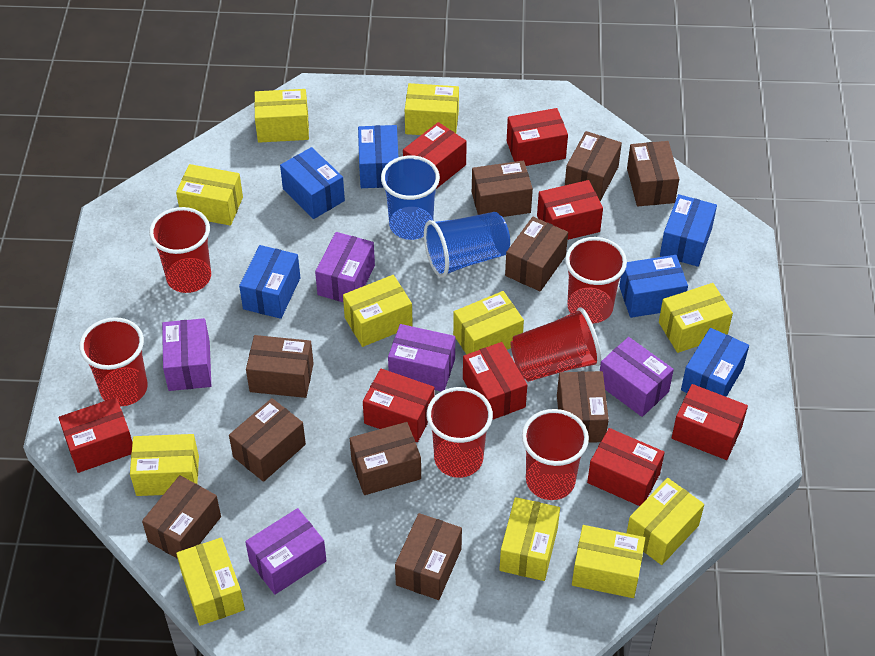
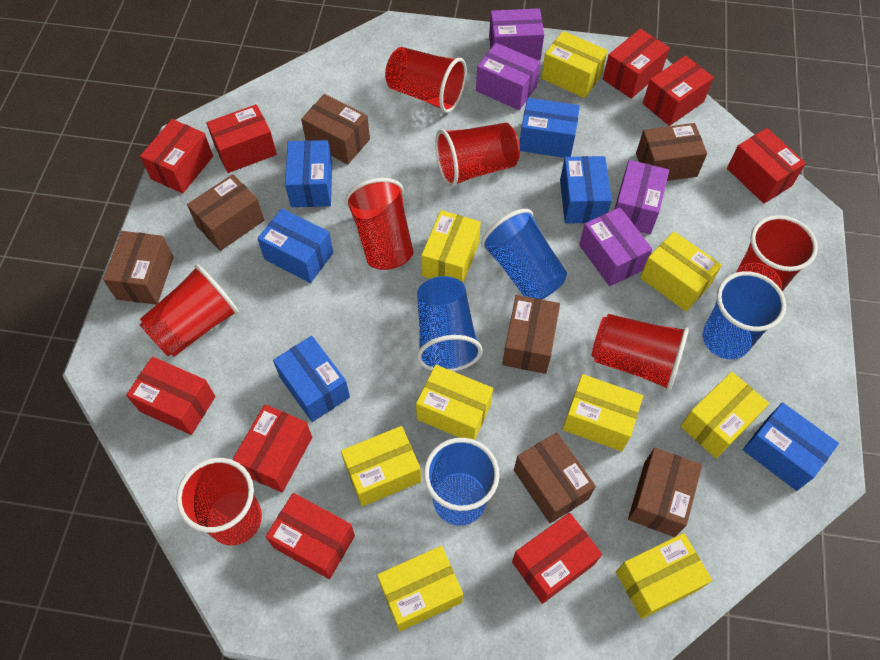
blue cup: [381,155,440,240] [424,212,510,278] = 2 -> [417,276,483,372] [424,438,500,526] [481,209,567,299] [702,271,786,359] = 4
brown box: [142,475,221,559] [229,398,306,482] [246,335,314,398] [350,422,421,495] [395,513,462,600] [472,161,533,217] [505,217,568,291] [557,371,609,443] [565,131,622,201] [627,141,679,206] = 10 -> [103,231,174,305] [187,174,264,251] [301,94,370,164] [502,295,560,374] [514,432,596,523] [628,448,702,537] [636,123,707,181] = 7
purple box: [162,318,211,391] [245,508,327,595] [315,232,375,302] [388,324,455,391] [600,337,674,417] = 5 -> [476,43,540,110] [489,8,544,60] [579,207,653,287] [614,160,669,234] = 4
red box: [58,397,133,473] [363,369,435,442] [403,122,467,189] [463,342,527,420] [507,108,568,166] [537,180,603,240] [587,428,665,506] [672,384,748,460] = 8 -> [126,356,216,435] [140,119,213,194] [206,104,277,173] [232,404,312,493] [265,493,355,579] [512,513,602,604] [603,29,670,99] [643,55,714,126] [727,128,806,204] = 9
red cup: [79,317,148,406] [149,207,211,293] [427,387,493,478] [511,308,601,382] [522,409,589,500] [565,237,627,323] = 6 -> [140,264,239,357] [176,458,262,545] [345,178,413,270] [385,47,467,113] [435,123,520,187] [592,314,689,391] [736,215,818,291] = 7
yellow box: [130,434,199,496] [176,164,243,226] [176,537,245,626] [254,89,309,143] [343,275,413,347] [405,83,459,135] [453,291,524,354] [499,497,560,581] [572,525,645,598] [627,478,704,565] [659,283,733,353] = 11 -> [341,426,421,507] [377,546,463,632] [416,365,493,440] [421,210,481,283] [541,31,608,98] [562,374,643,451] [616,533,712,619] [640,231,722,311] [680,372,769,459] = 9

